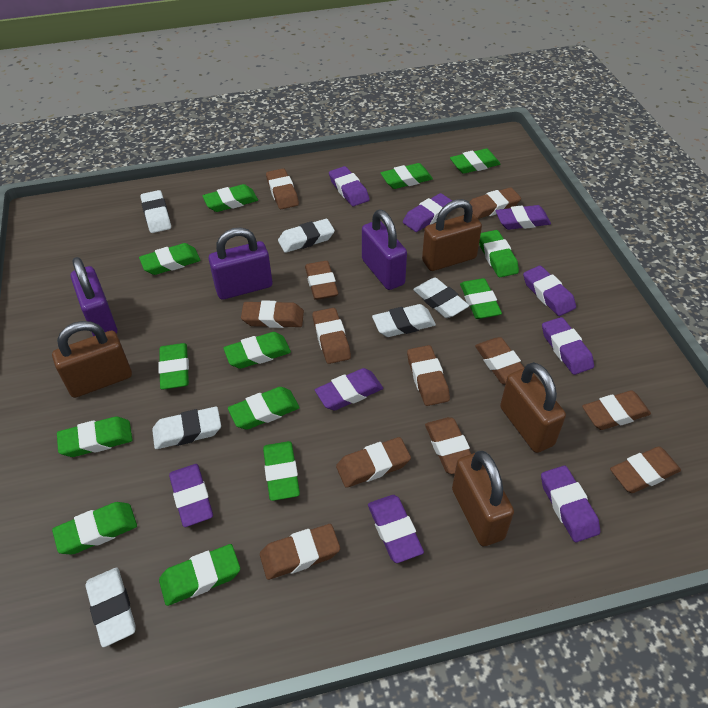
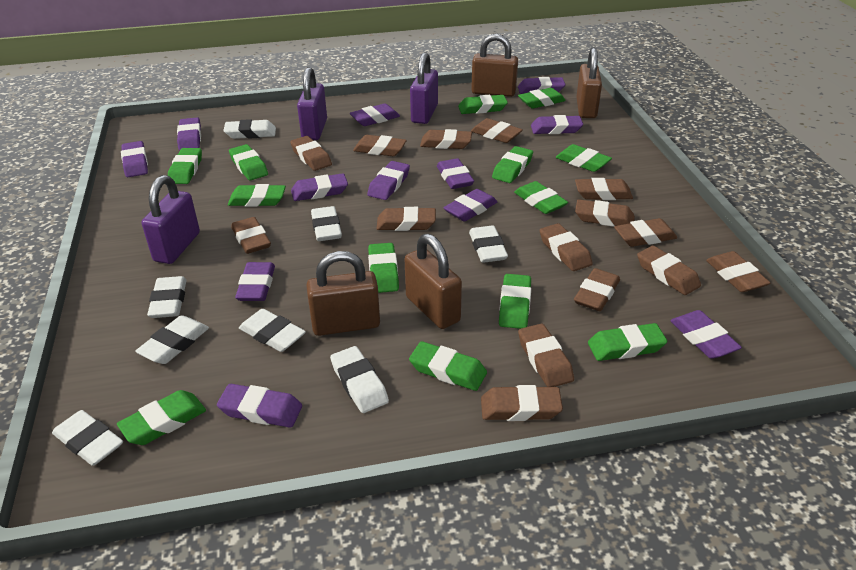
brown eraser: [241,300,304,328] [260,524,340,580] [266,168,299,209] [305,261,338,300] [312,308,351,364] [336,437,411,488] [407,345,450,406] [425,417,471,474] [469,187,521,219] [475,337,524,384] [582,390,651,430] [610,446,681,493] = 12 -> [231,217,271,254] [290,136,332,171] [353,135,407,156] [376,207,436,231] [420,129,472,149] [471,118,523,143] [481,385,563,421] [518,324,574,387] [540,223,593,271] [574,268,620,311] [575,178,633,200] [575,200,635,227] [614,218,677,247] [637,246,701,295] [706,251,770,292] = 15
purple eraser: [169,464,213,527] [315,368,383,410] [329,166,370,206] [368,495,424,563] [403,193,452,232] [496,205,551,230] [523,265,576,316] [541,465,600,542] [542,317,594,375] = 9 -> [121,141,148,177] [177,117,201,151] [217,384,302,428] [235,262,275,301] [291,173,348,201] [350,103,400,126] [367,161,410,200] [437,158,474,189] [444,189,497,221] [518,77,566,94] [531,115,583,134] [670,310,742,359] = 12
white eraser: [86,568,136,647] [140,190,171,233] [152,407,221,449] [278,219,335,253] [372,304,436,337] [413,277,469,318] = 6 -> [52,410,123,466] [135,315,209,364] [147,276,187,318] [223,119,276,139] [239,309,306,352] [311,206,342,241] [330,346,389,413] [469,226,508,263] = 8

